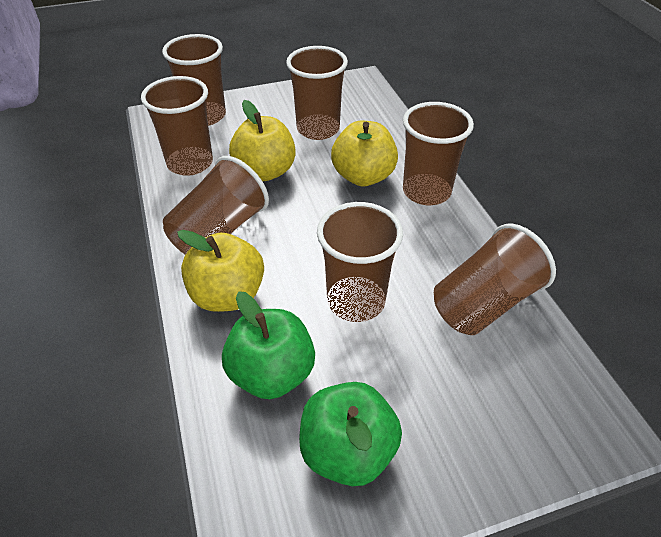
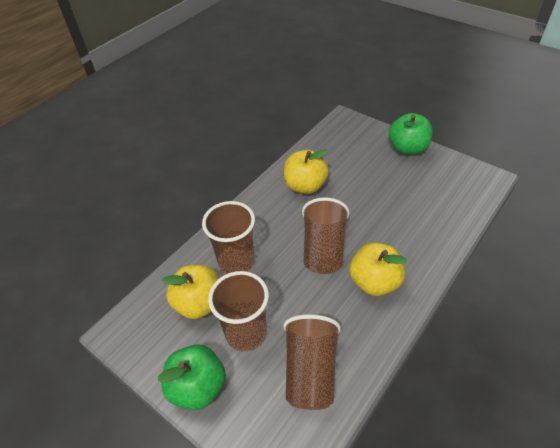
brown cup: [141,76,213,176] [162,34,226,126] [163,156,269,255] [286,46,348,140] [317,202,403,322] [403,102,474,205] [434,224,556,335] = 7 -> [202,201,255,274] [208,271,269,351] [283,314,341,410] [302,197,350,274] = 4

